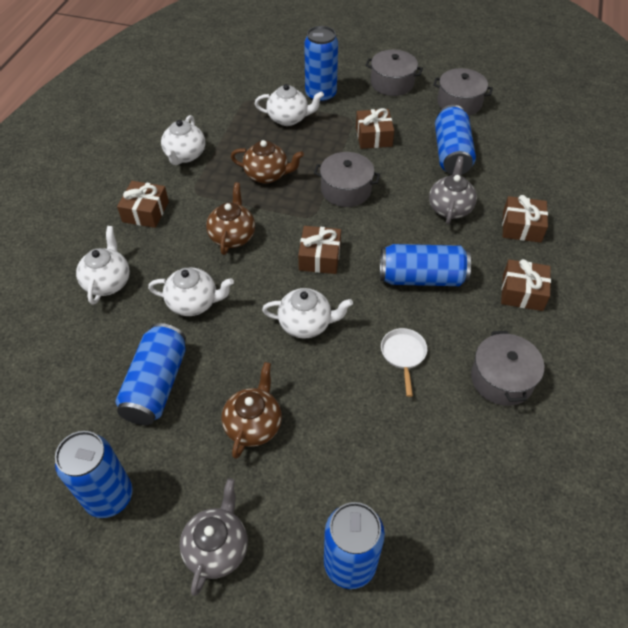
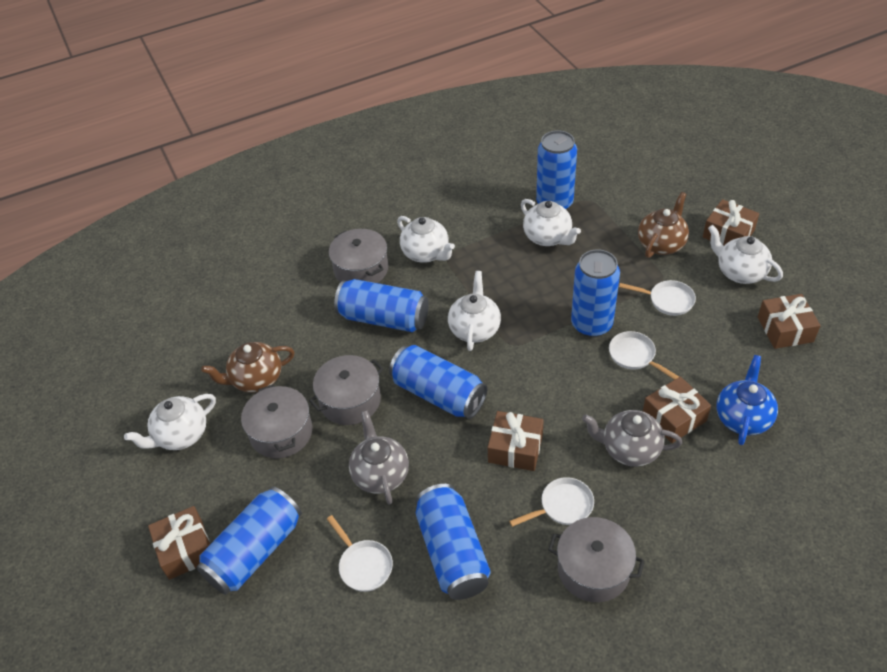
blue teapot: none = 0 -> [716,355,778,445] = 1
brown teapot: [206,182,255,255] [222,362,282,459] [231,140,304,184] = 3 -> [201,342,295,393] [638,192,689,258] = 2
white pan: [381,328,427,397] = 1 -> [327,515,393,592] [509,477,594,527] [609,331,679,380] [619,280,696,316] = 4

